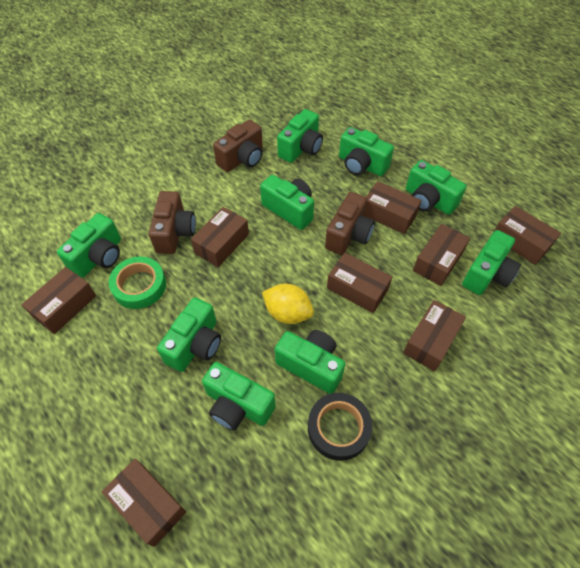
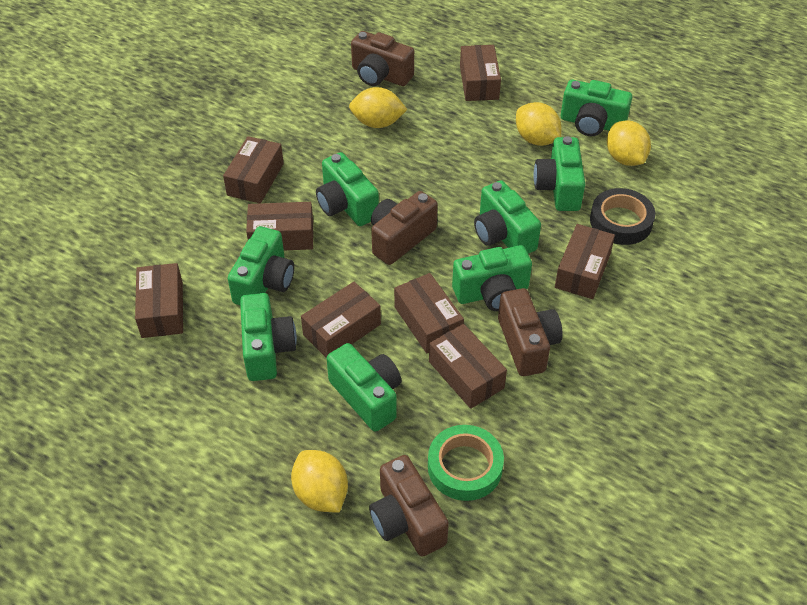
brown camera: [149,191,196,254] [213,120,263,172] [325,192,375,255] = 3 -> [351,31,414,86] [369,455,449,557] [371,191,438,265] [498,288,563,376] = 4
green camera: [57,213,121,278] [157,298,221,372] [202,362,276,431] [260,175,314,230] [275,330,345,394] [277,109,323,163] [339,127,394,176] [406,160,467,215] [462,230,521,295] = 9 -> [228,226,294,305] [240,293,297,381] [316,152,379,226] [326,343,401,432] [452,245,532,311] [474,180,541,254] [534,136,585,211] [561,80,632,136] = 8
yellow lemon: [262,284,314,324] = 1 -> [291,450,348,512] [349,87,408,128] [516,102,562,146] [607,120,651,166] = 4

